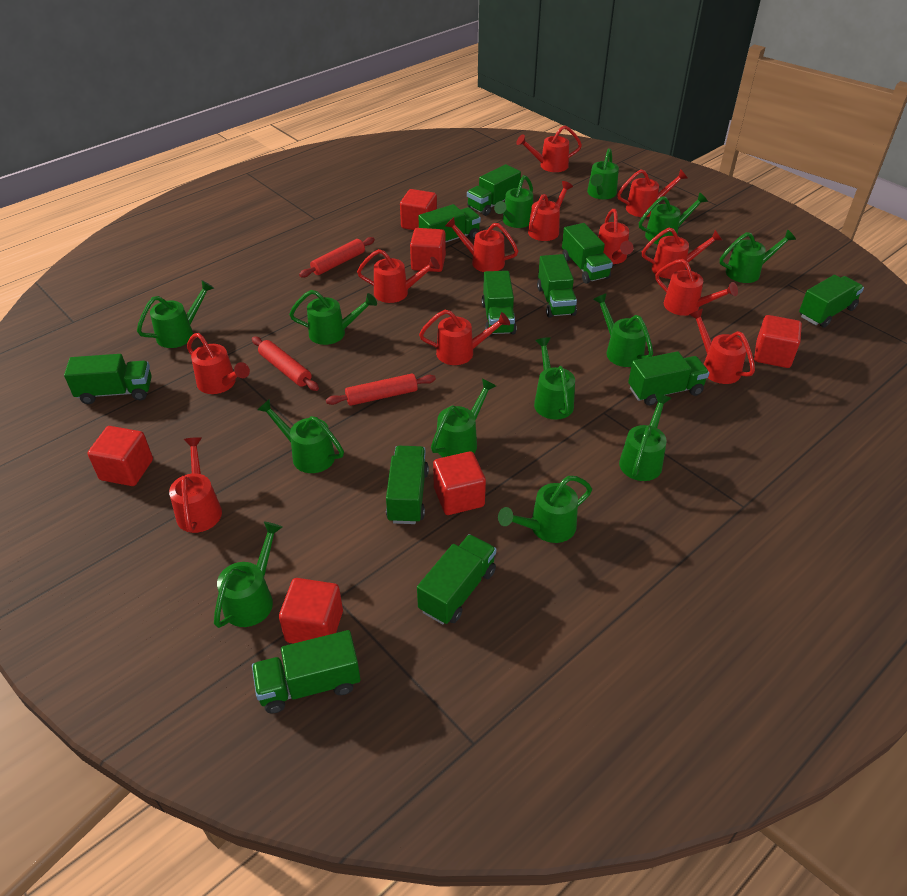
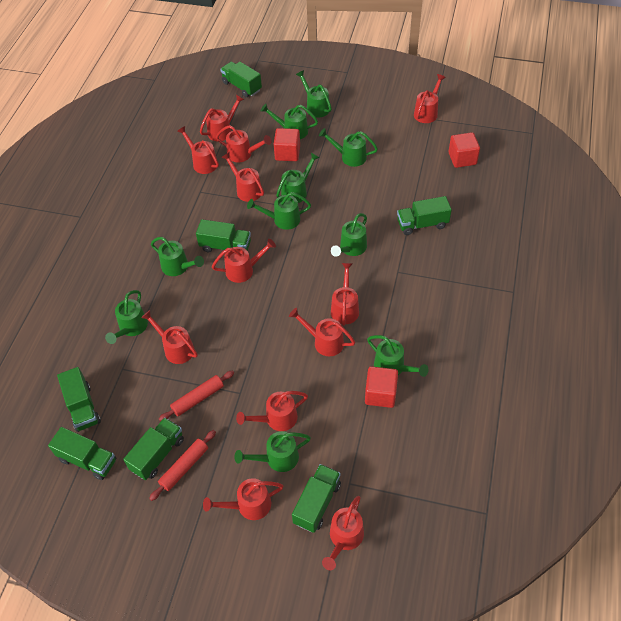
green truck: [64,354,152,404] [252,630,361,713] [386,446,429,524] [417,534,496,624] [418,204,481,242] [467,164,521,216] [482,271,517,335] [537,254,577,318] [562,223,613,284] [628,351,709,406] [799,275,864,328] = 11 -> [48,427,116,480] [57,367,101,432] [123,418,184,480] [196,219,251,252] [220,62,262,97] [292,464,341,533] [397,196,452,235] = 7
green watering can: [137,280,214,348] [214,522,282,628] [257,399,344,473] [289,290,377,345] [431,379,496,457] [494,175,533,228] [498,476,592,543] [534,337,575,420] [587,148,619,199] [593,293,653,367] [619,393,671,481] [639,192,708,244] [720,229,796,283] = 13 -> [105,290,148,344] [151,237,204,276] [234,431,311,472] [247,192,311,230] [261,104,318,139] [276,153,320,203] [296,70,332,118] [319,128,378,167] [331,213,367,257] [367,335,429,377] = 10
red cube: [88,426,153,486] [279,578,343,644] [400,189,437,230] [410,228,446,272] [433,451,486,515] [754,315,802,368] = 6 -> [274,128,300,161] [365,366,398,408] [449,132,480,168] = 3
red rolling pin: [252,336,319,391] [299,237,375,278] [326,374,436,406] = 3 -> [149,430,216,501] [159,370,234,422] = 2

